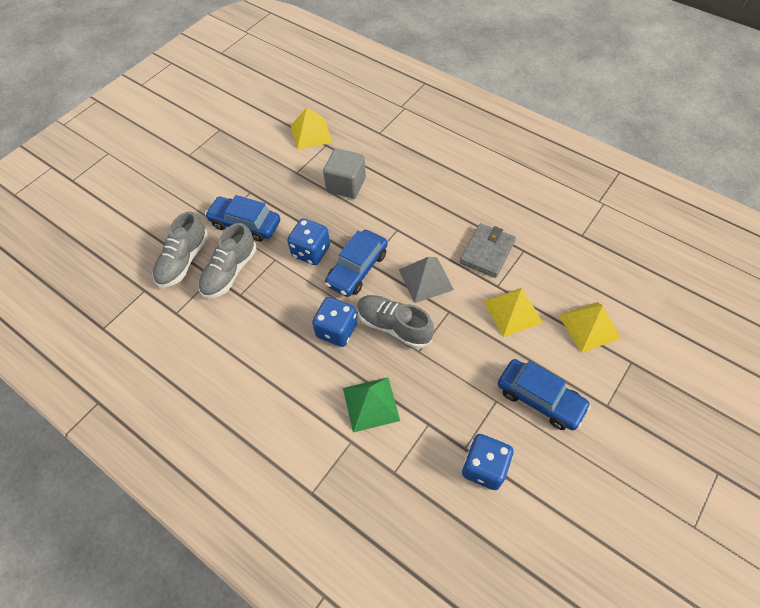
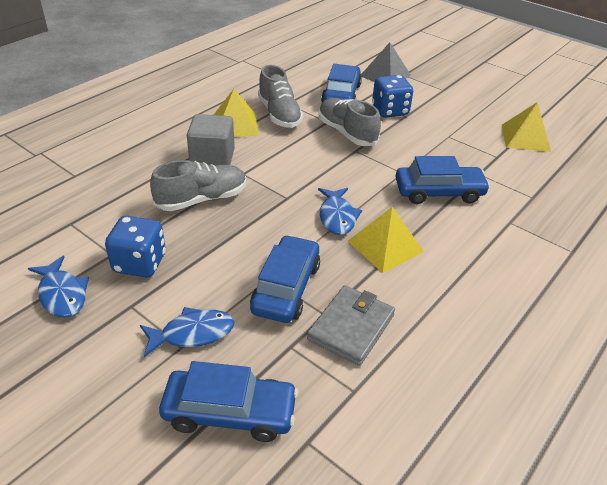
blue car: [205,195,280,242] [325,230,388,297] [498,359,591,430] = 3 -> [159,361,298,442] [250,235,320,323] [321,64,362,102] [396,156,490,204] = 4
blue dice: [287,218,330,265] [312,297,357,347] [462,434,514,490] = 3 -> [105,216,166,277] [372,75,413,118] = 2
blue fish: none = 0 -> [28,256,89,318] [140,307,234,357] [318,188,362,235] = 3
green pyramid: [343,377,400,433] = 1 -> none = 0

